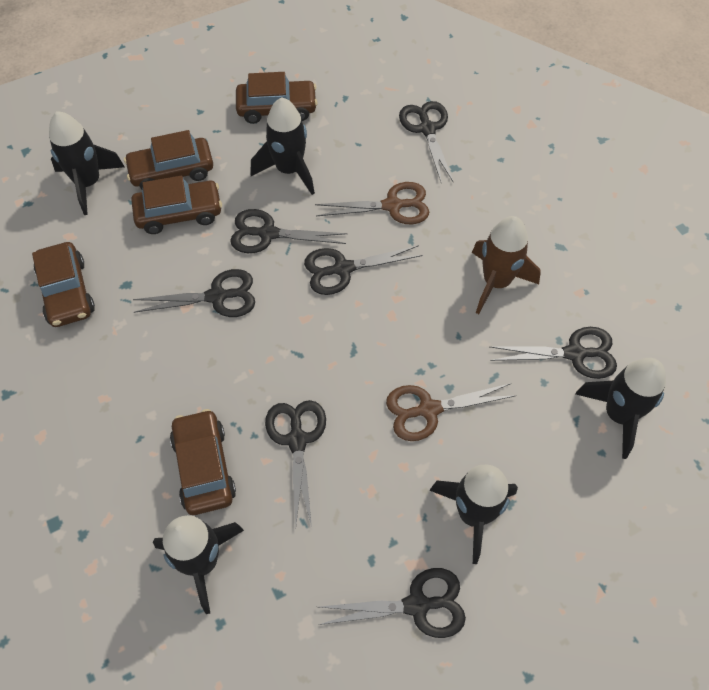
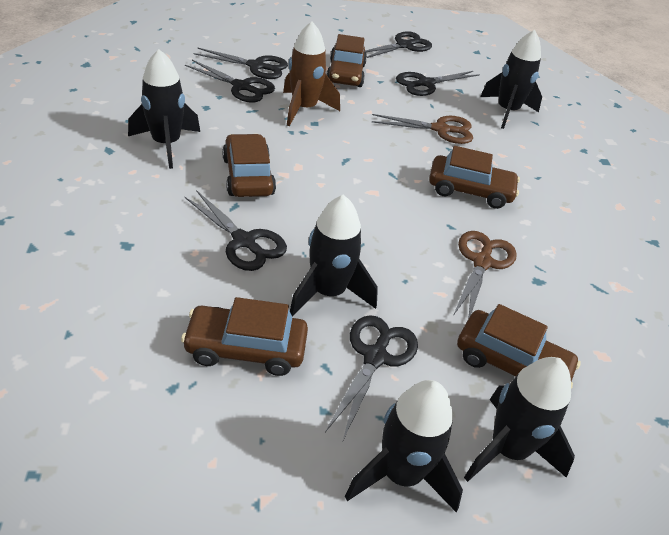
black scissors: [133,269,255,317] [230,209,347,253] [265,400,326,527] [304,245,423,295] [319,568,466,638] [399,101,454,184] [490,327,617,379] = 7 -> [185,60,275,103] [185,190,287,271] [193,47,288,79] [325,315,418,440] [365,31,432,58] [396,71,480,96] = 6

